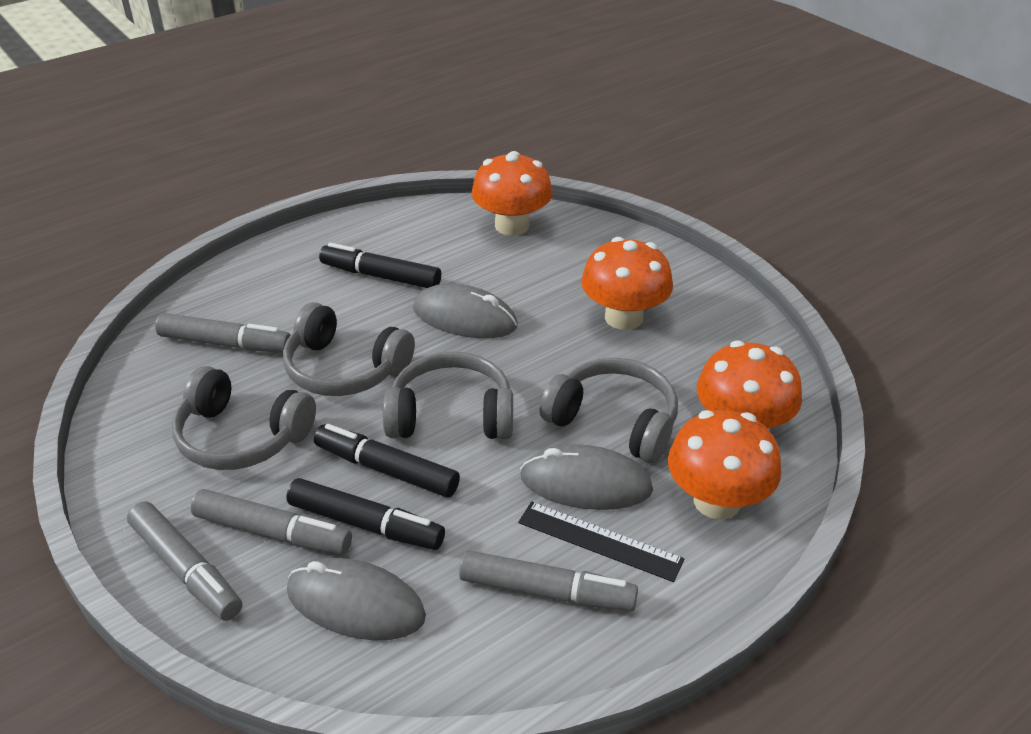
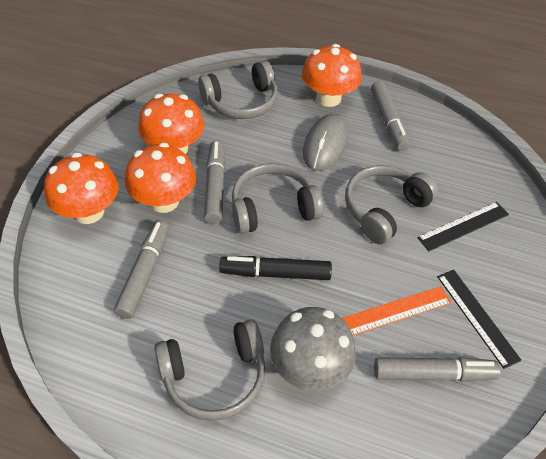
black marker: [286,478,445,550] [314,424,460,498] [319,243,441,288] = 3 -> [219,256,332,280] = 1
black ruler: [518,502,685,582] = 1 -> [417,202,509,251] [437,270,522,369] = 2
grey mouse: [287,558,426,640] [413,284,518,338] [520,444,653,510] = 3 -> [303,114,348,171] = 1
grey mushroom: none = 0 -> [270,307,356,391] = 1
orange ruler: none = 0 -> [342,286,451,336] = 1

